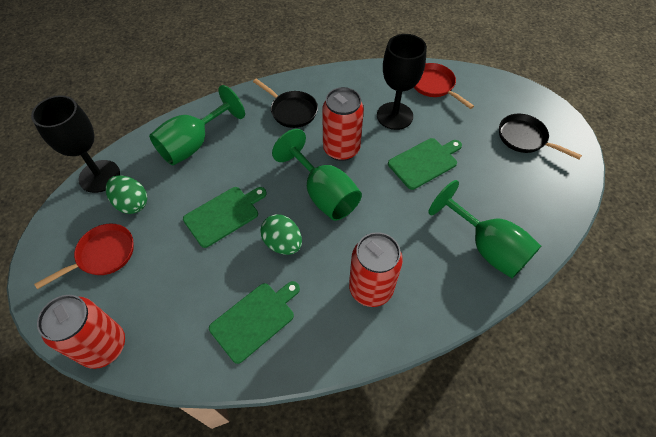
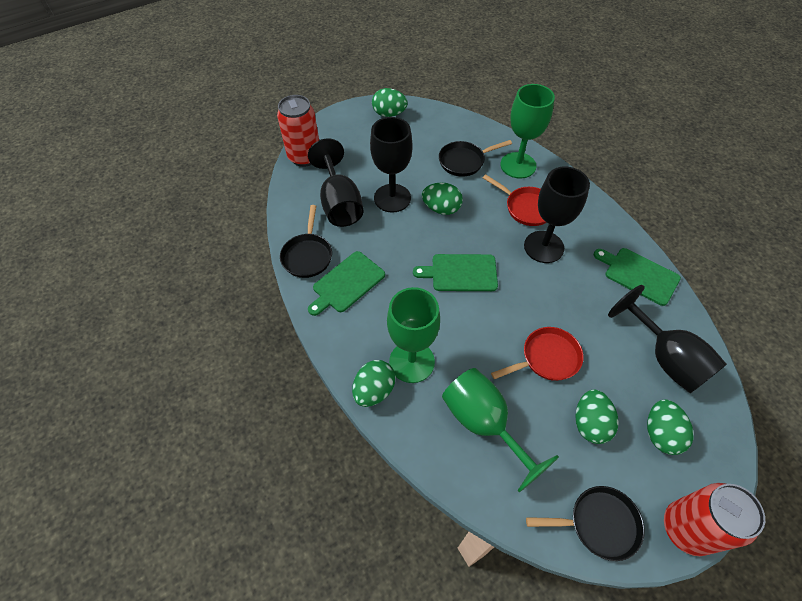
black goblet: [31,96,120,193] [377,34,427,130] = 2 -> [308,139,364,227] [370,117,413,213] [524,167,590,263] [608,285,727,393] = 4
black pan: [253,78,318,128] [499,114,582,159] = 2 -> [280,205,332,278] [439,140,512,177] [526,486,645,561] = 3
green egg: [106,175,147,214] [260,214,302,255] = 2 -> [352,360,395,407] [372,88,408,117] [422,183,463,215] [576,390,619,444] [647,400,694,455] = 5
red can: [37,295,125,369] [322,87,364,161] [349,232,403,307] = 3 -> [277,95,319,167] [664,483,765,556] = 2

